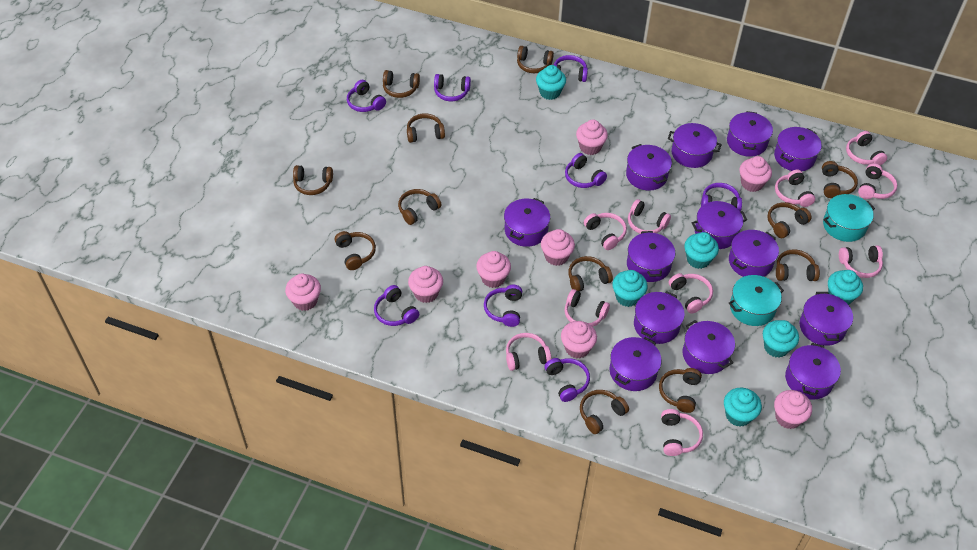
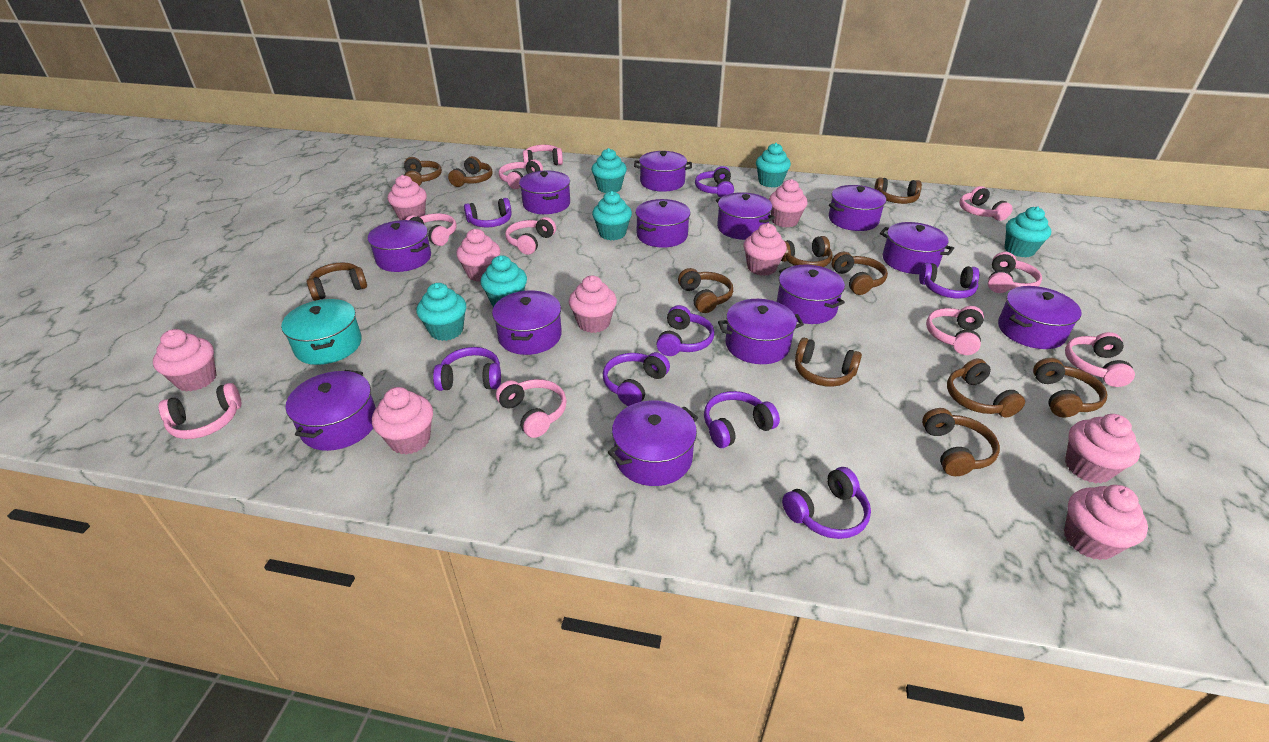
brown headphones: [293,165,333,195] [335,231,376,270] [383,70,420,98] [398,189,442,225] [407,113,445,143] [517,46,554,73] [568,256,613,291] [580,390,629,434] [659,368,702,413] [767,202,812,238] [776,249,820,281] [822,161,858,198] = 12 -> [307,262,367,301] [404,157,442,186] [448,156,493,187] [678,268,733,313] [781,236,832,267] [795,338,862,387] [831,252,888,295] [874,177,922,204] [922,408,1000,476] [947,358,1025,418] [1033,358,1107,417] = 11
pink cupcake: [285,274,321,311] [408,266,443,303] [476,251,511,288] [541,229,575,266] [561,321,597,358] [576,120,608,155] [739,156,772,192] [774,390,812,429] = 8 -> [153,329,216,391] [372,387,433,454] [388,175,427,220] [456,229,500,282] [569,276,617,333] [743,223,787,276] [769,179,808,227] [1064,485,1148,560] [1065,414,1140,483] = 9
turquoise pot: [729,275,784,326] [823,194,875,242] = 2 -> [281,299,362,365] = 1

